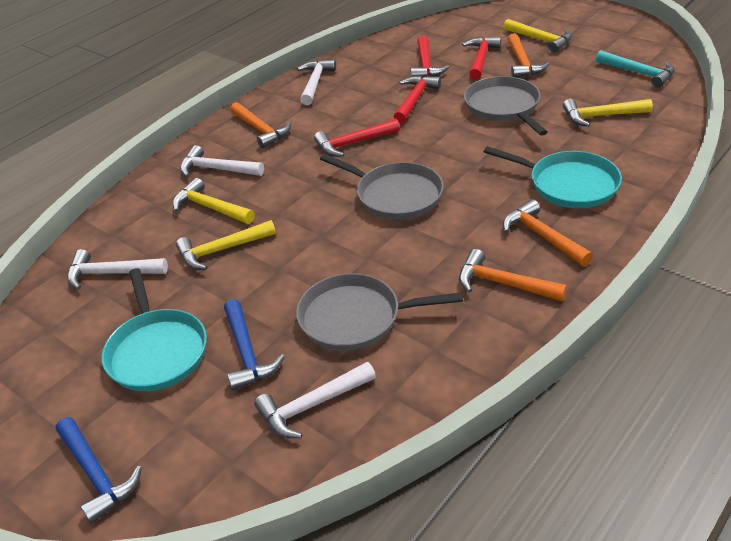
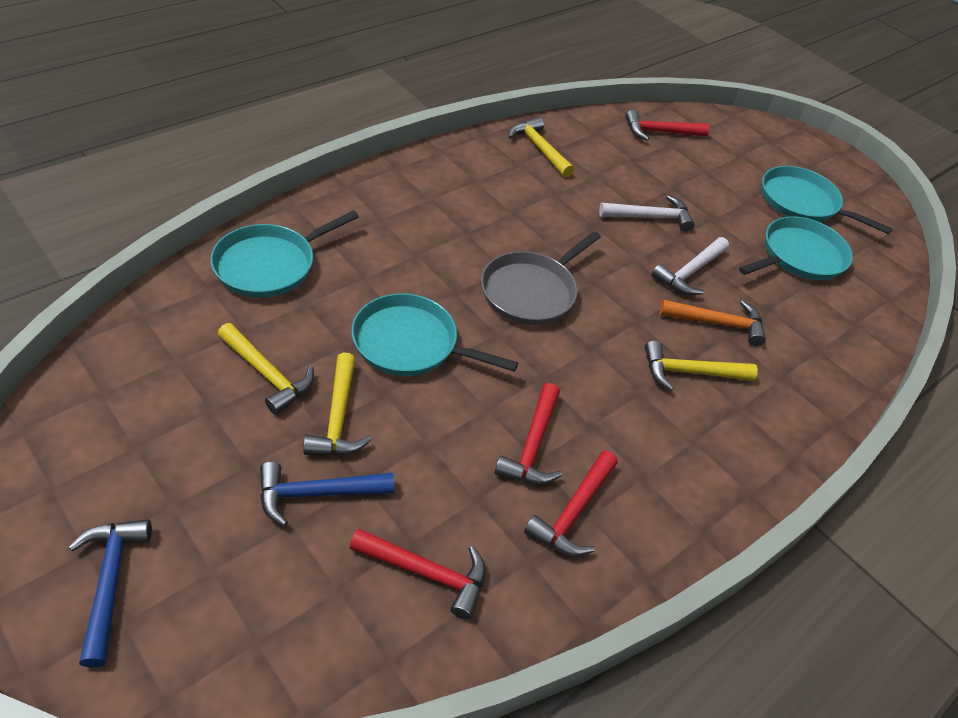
grey pan: [296,273,463,351] [320,154,444,220] [464,76,548,135] = 3 -> [481,231,601,325] = 1
orange hammer: [230,102,291,148] [459,249,567,301] [503,199,593,266] [507,33,549,77] = 4 -> [660,299,766,346] = 1
turquoise hammer: [596,50,675,88] = 1 -> none = 0
turquoise pan: [102,268,207,391] [484,146,622,208] = 2 -> [210,210,359,298] [351,293,518,376] [739,217,853,280] [762,166,893,234] = 4
white hammer: [67,249,168,290] [180,145,264,177] [254,362,376,438] [297,59,336,105] = 4 -> [599,195,695,232] [651,237,729,295] = 2

